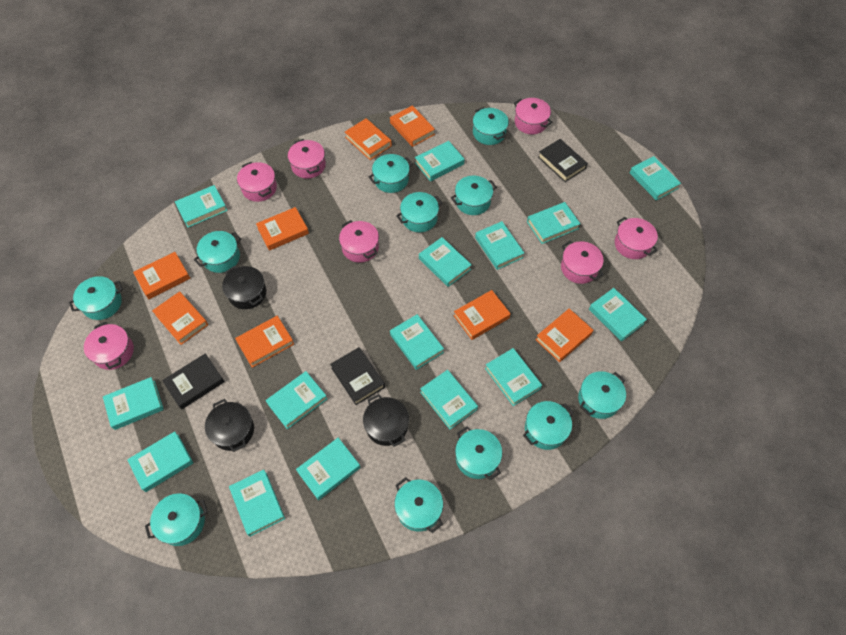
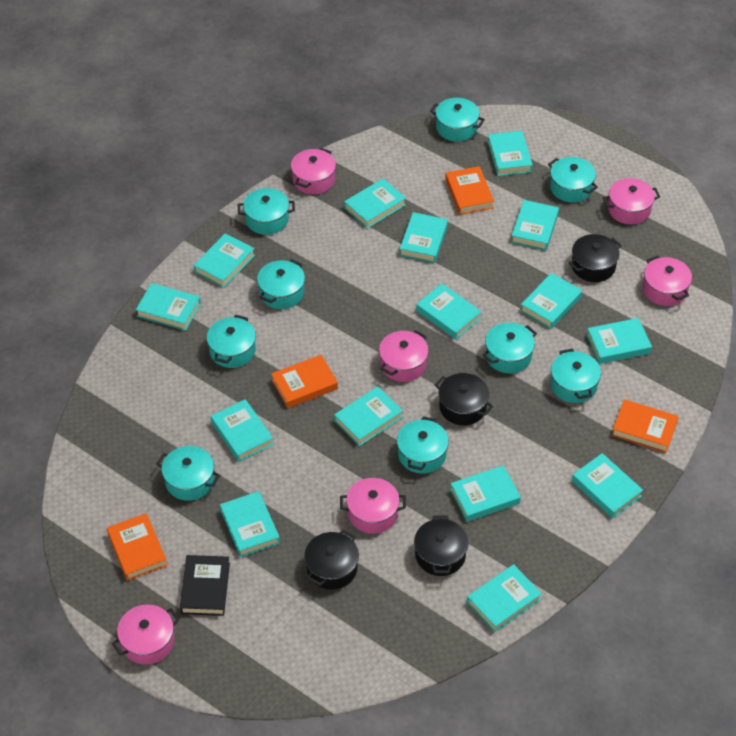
black book: [162,353,225,410] [330,347,385,405] [538,139,588,182] = 3 -> [180,555,230,616] = 1
black pot: [205,399,254,452] [222,266,266,309] [363,394,409,447] = 3 -> [304,530,359,590] [414,516,469,576] [435,373,493,425] [569,234,622,282] = 4
orange book: [133,252,190,299] [152,291,208,345] [235,316,294,368] [256,207,309,251] [345,118,392,160] [390,106,435,147] [454,290,511,340] [536,309,593,362] = 8 -> [107,513,168,581] [271,355,338,408] [445,166,494,215] [612,399,679,453] = 4
pink pot: [84,322,134,370] [237,162,277,202] [288,139,326,179] [339,220,379,263] [514,98,552,134] [561,240,604,284] [615,217,658,259] = 7 -> [112,605,180,665] [291,148,336,194] [340,478,406,534] [379,330,429,382] [603,178,660,225] [643,256,692,306] = 6
turquoise pot: [69,276,123,320] [145,493,208,546] [194,231,241,273] [369,154,413,193] [394,477,443,533] [396,192,442,232] [451,176,497,215] [455,426,502,480] [473,107,509,145] [523,401,574,450] [578,371,626,419] = 11 -> [157,446,220,501] [206,315,256,368] [238,188,295,235] [257,259,305,309] [397,416,449,474] [430,98,485,142] [483,323,537,373] [548,157,598,203] [550,348,601,403] = 9

